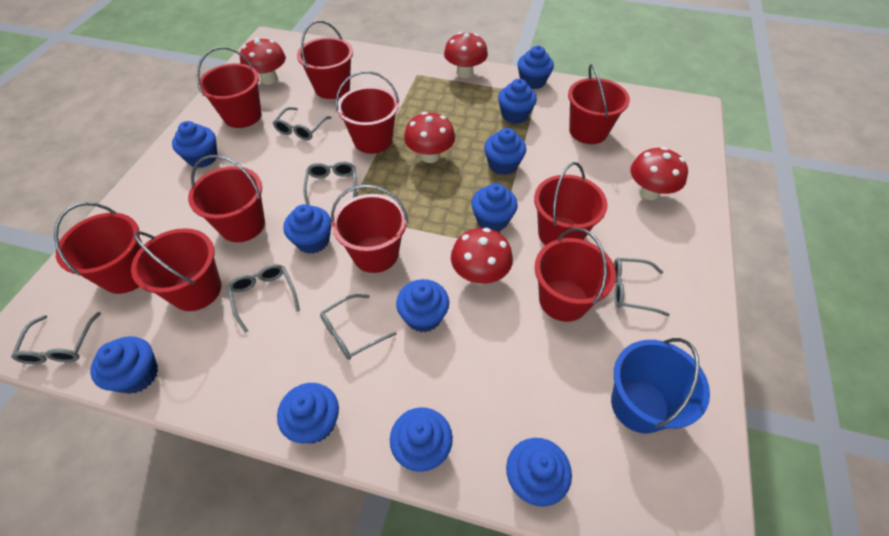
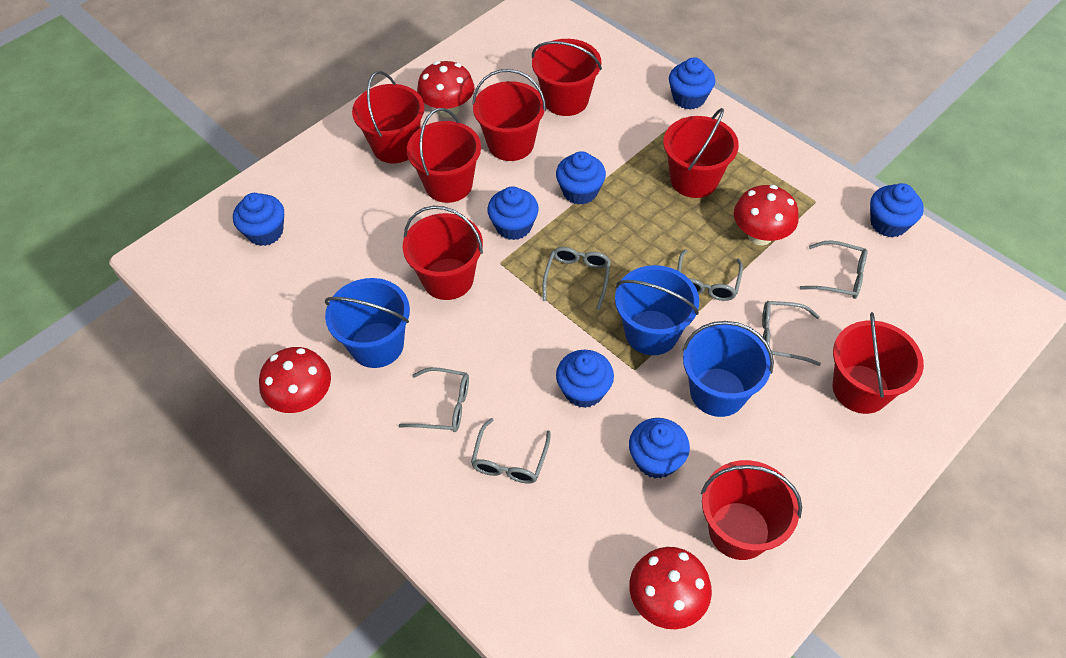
blue bucket: [611,338,710,433] = 1 -> [325,278,410,368] [615,265,699,355] [683,321,774,417] = 3
blue cupcake: [90,336,158,394] [172,121,217,168] [277,383,339,443] [283,204,332,254] [390,407,453,472] [396,279,449,332] [471,183,518,231] [484,128,526,175] [498,79,537,124] [506,438,572,507] [518,46,554,89] = 11 -> [233,193,284,246] [487,186,539,240] [556,151,606,205] [556,350,614,408] [629,418,690,479] [669,57,715,110] [870,183,924,237] = 7
red bucket: [54,202,142,294] [131,228,221,311] [188,155,265,242] [197,47,262,128] [297,20,353,99] [331,184,408,273] [335,71,399,154] [534,162,608,245] [535,228,616,322] [568,64,630,144] = 10 -> [352,71,424,163] [403,206,483,300] [407,108,481,203] [472,69,546,161] [532,39,602,116] [663,108,739,198] [701,460,802,560] [833,312,924,414] = 8
red mushroom: [240,38,286,85] [404,112,455,163] [444,32,488,78] [451,228,513,285] [630,147,688,200] = 5 -> [259,347,331,413] [417,61,475,118] [629,547,712,629] [734,185,799,245] = 4

